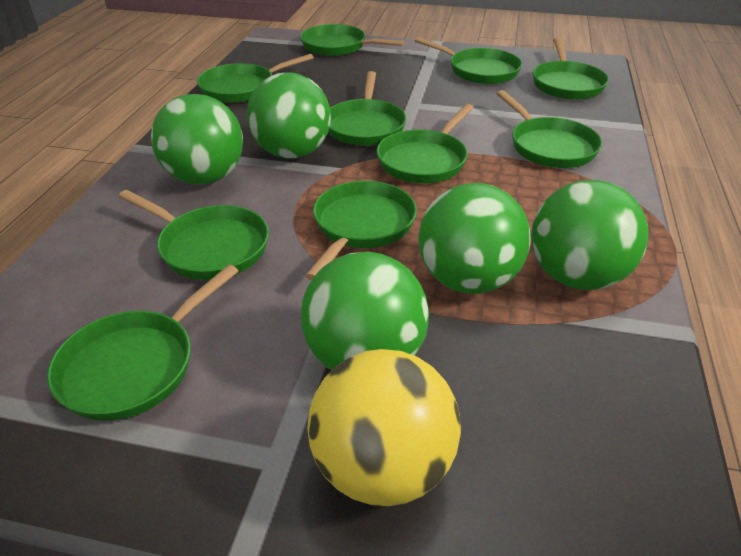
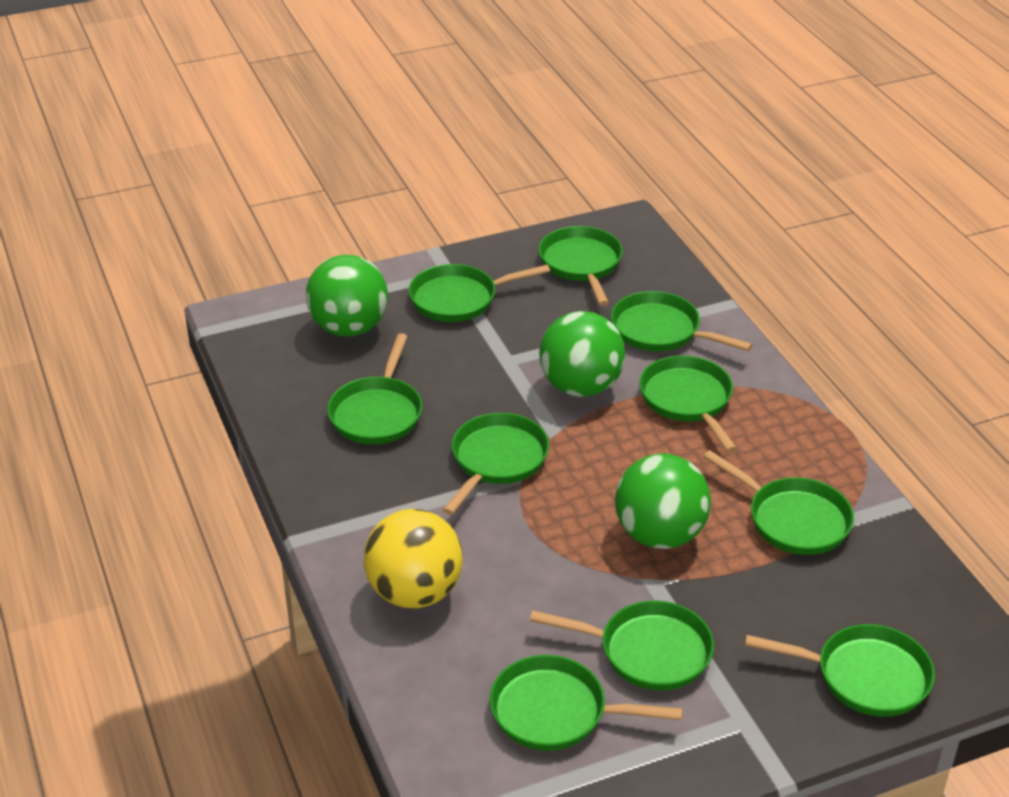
green ball: [151,94,243,185] [247,72,331,159] [301,252,429,370] [418,183,531,294] [531,180,648,290] = 5 -> [306,255,388,337] [539,311,625,397] [615,453,711,549] = 3

